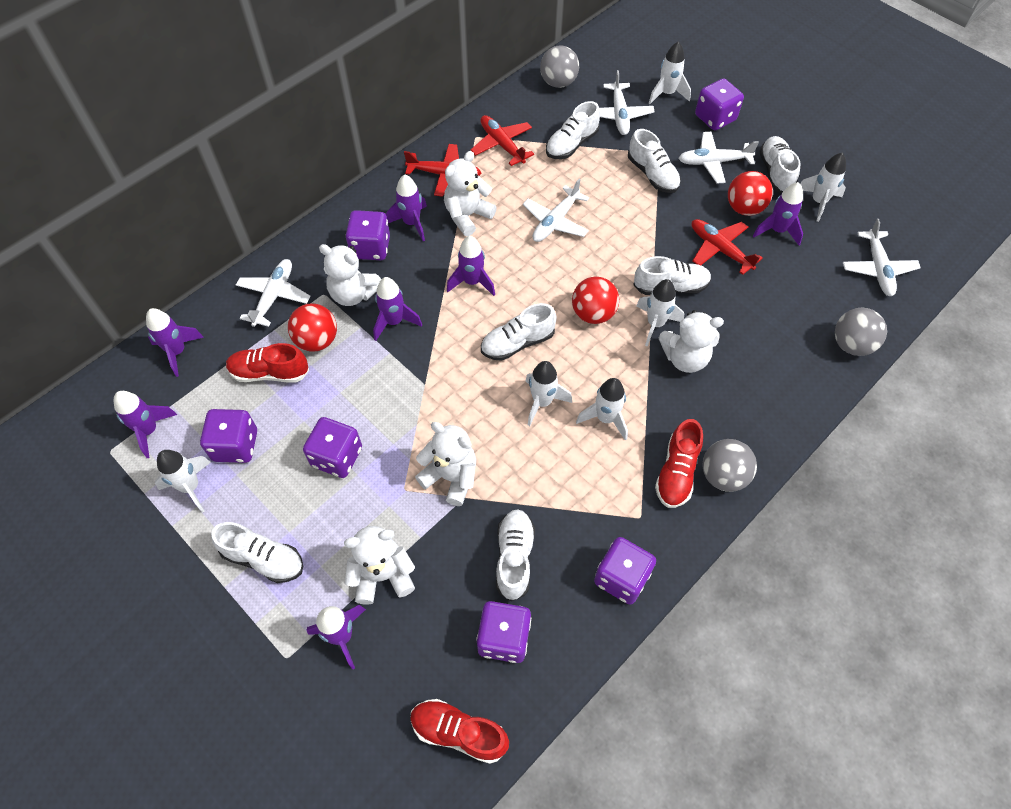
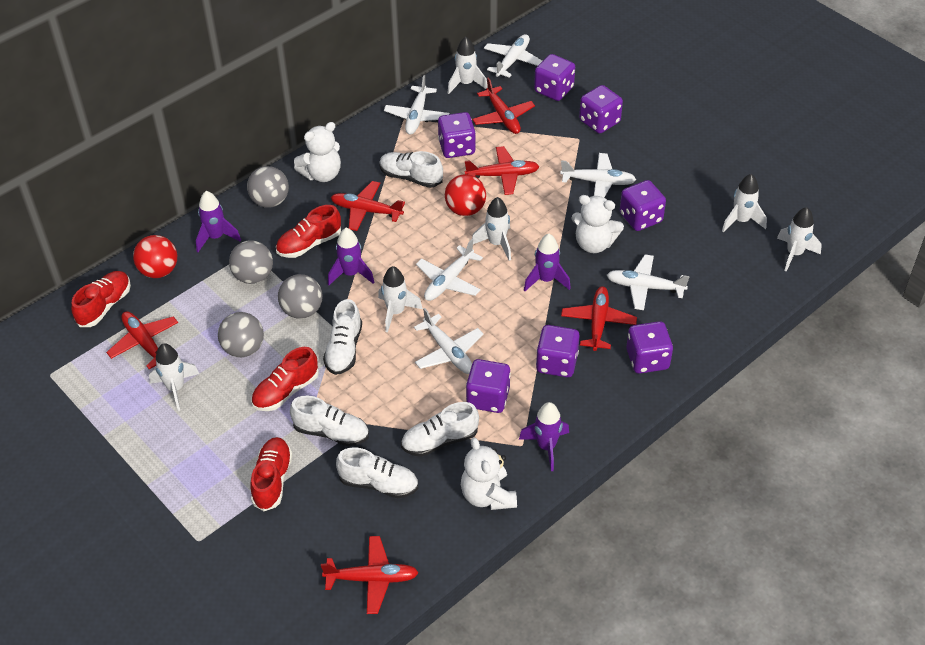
grey ball: [540,45,579,88] [702,439,757,492] [835,308,887,356] = 3 -> [218,312,264,357] [229,240,273,284] [247,166,289,208] [278,274,322,319] = 4
purple dice: [200,409,257,463] [303,417,362,478] [346,210,390,260] [476,601,531,663] [594,537,656,605] [695,79,744,130] = 6 -> [438,112,476,158] [466,359,511,413] [534,54,575,101] [536,325,580,377] [579,85,623,134] [620,180,666,231] [626,321,673,374] = 7
purple rocket: [114,391,177,458] [146,308,204,377] [307,605,366,670] [373,277,422,341] [386,175,427,241] [447,236,495,296] [753,182,803,245] = 7 -> [196,191,241,252] [328,228,374,285] [519,402,569,471] [524,234,571,291] = 4
red ball: [288,303,337,352] [572,277,619,324] [728,171,773,216] = 3 -> [133,235,177,278] [445,174,486,216] = 2
red plane: [404,144,482,197] [470,115,534,166] [692,219,763,275] = 3 -> [106,311,178,369] [321,536,419,614] [331,181,405,231] [465,146,540,195] [472,77,535,134] [561,286,637,351] = 6
red shoe: [226,343,309,383] [410,699,509,764] [655,419,703,508] = 3 -> [71,271,131,327] [250,437,293,511] [251,347,319,411] [276,205,341,258] = 4
white plane: [236,259,311,327] [523,178,589,242] [599,70,655,135] [679,132,759,183] [843,219,921,296] = 5 -> [384,75,449,135] [414,308,483,374] [416,239,483,301] [484,34,542,78] [560,153,636,197] [607,255,689,310] = 6
white shoe: [211,522,303,583] [481,303,557,361] [496,509,535,601] [546,101,600,159] [628,129,681,193] [633,256,712,295] [759,136,801,193] = 7 -> [290,396,369,446] [323,299,362,375] [336,447,418,498] [379,151,443,188] [401,402,479,457] = 5
white teddy bear: [319,244,381,306] [344,526,415,605] [415,422,476,506] [444,151,497,236] [659,310,724,373] = 5 -> [294,122,341,182] [461,437,517,510] [571,195,624,253] = 3

